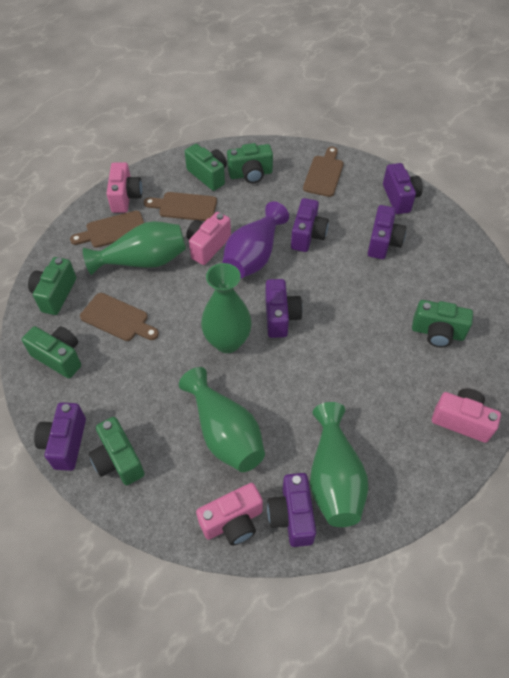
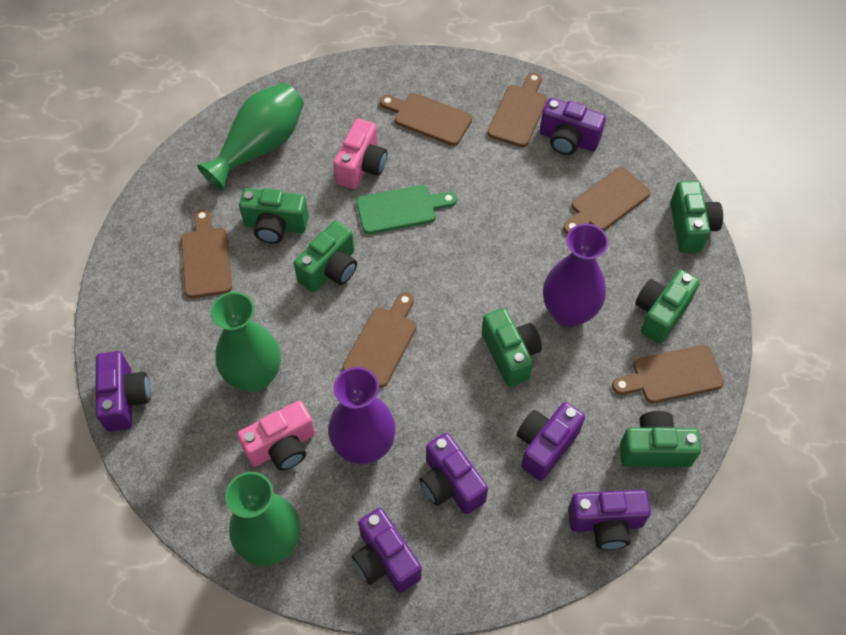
brown cutting board: [70,211,144,248] [80,293,159,341] [144,192,217,221] [303,147,344,197] = 4 -> [181,209,232,298] [343,292,416,388] [380,93,472,146] [487,72,547,147] [563,167,650,234] [612,345,724,403] = 6
green cutting board: none = 0 -> [356,185,457,234] = 1
green vase: [83,221,186,275] [179,367,265,472] [201,263,252,353] [310,402,368,527] = 4 -> [197,83,304,190] [211,292,281,392] [225,472,300,566] = 3
pink camera: [106,162,142,213] [186,212,231,265] [196,483,263,546] [432,388,501,443] = 4 -> [237,401,315,471] [333,119,387,189] = 2
purple vase: [222,202,289,279] = 1 -> [328,367,396,464] [543,224,609,327] = 2

